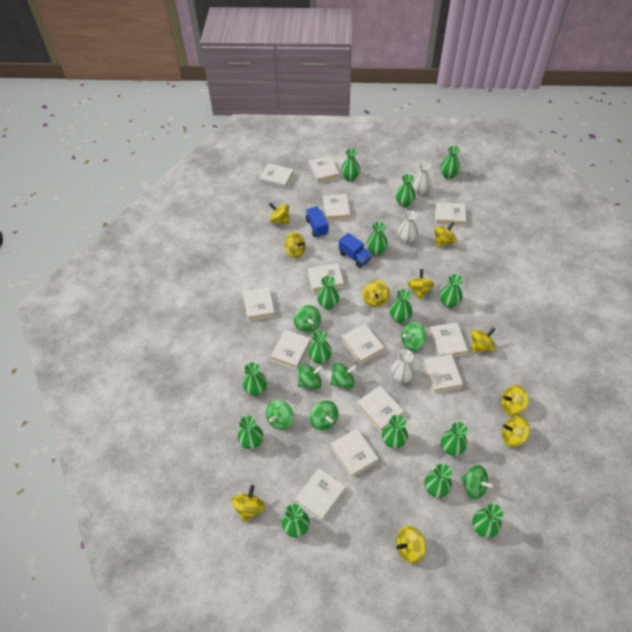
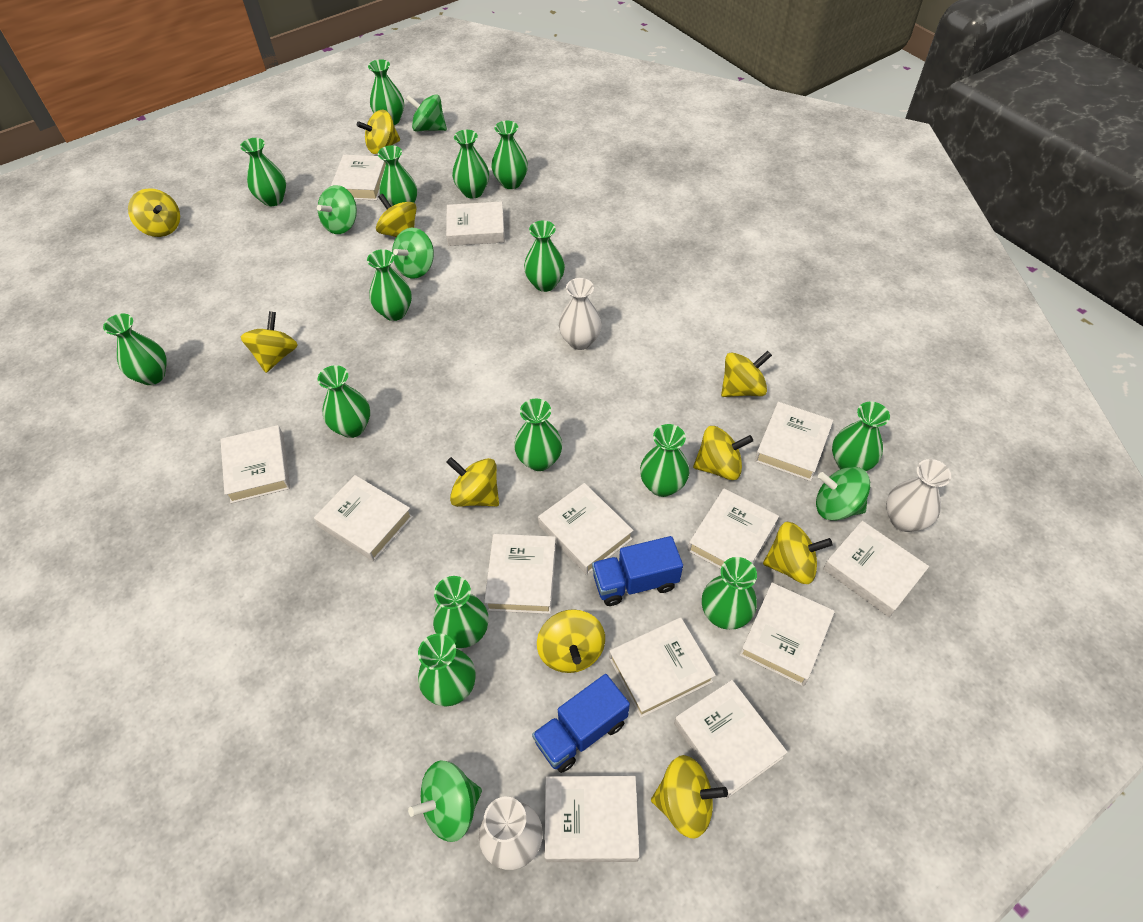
green spinning top: [266,400,293,430] [294,305,321,333] [298,364,323,389] [310,400,339,431] [330,362,357,388] [401,322,426,351] [461,465,494,499] = 7 -> [317,185,357,234] [392,228,434,279] [406,94,447,132] [408,760,482,842] [816,467,870,521] = 5

